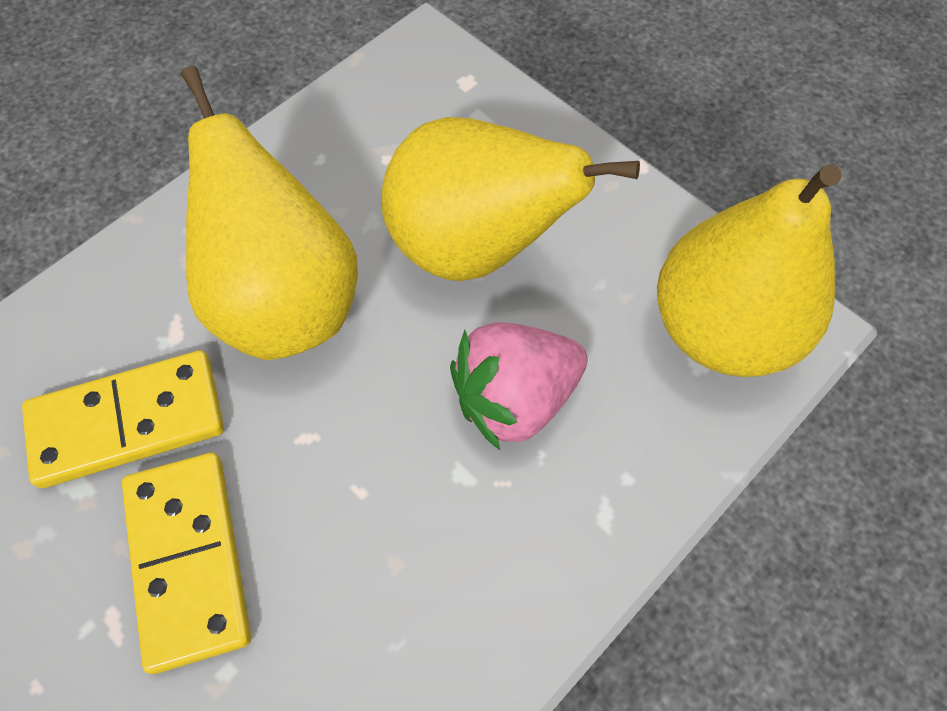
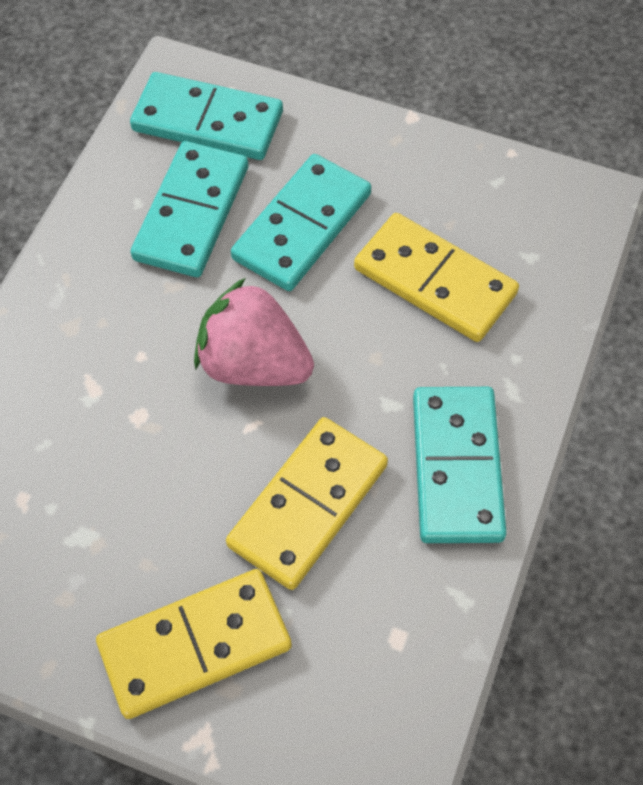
turquoise domino: none = 0 -> [130,72,283,160] [131,141,248,277] [231,154,371,291] [413,387,507,543] = 4
yellow domino: [22,350,224,488] [122,453,251,674] = 2 -> [96,569,292,719] [226,417,388,590] [354,213,519,342] = 3
yellow pear: [181,66,358,360] [381,117,640,281] [657,164,841,377] = 3 -> none = 0

